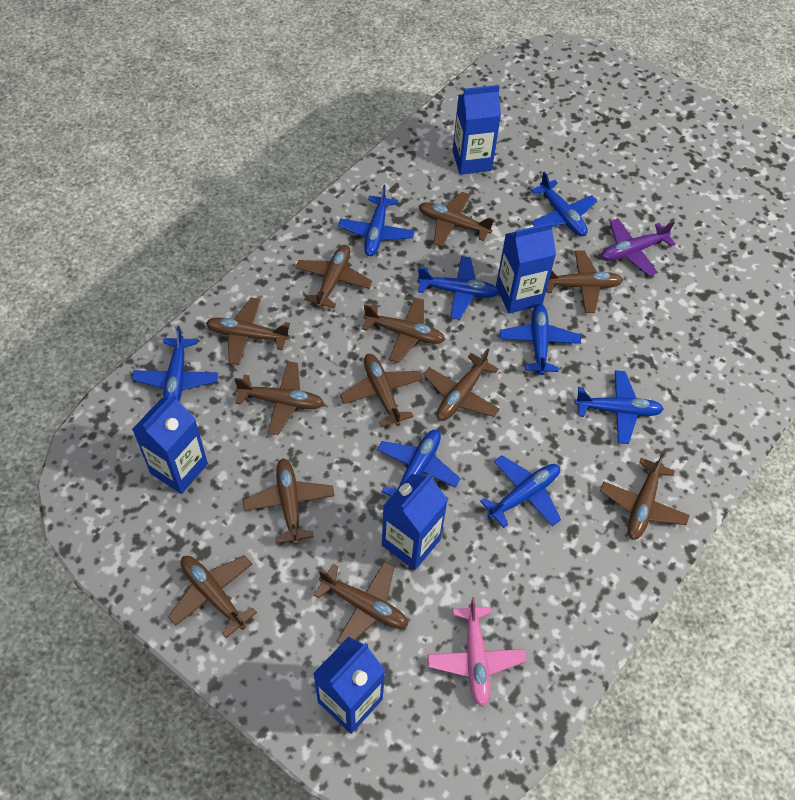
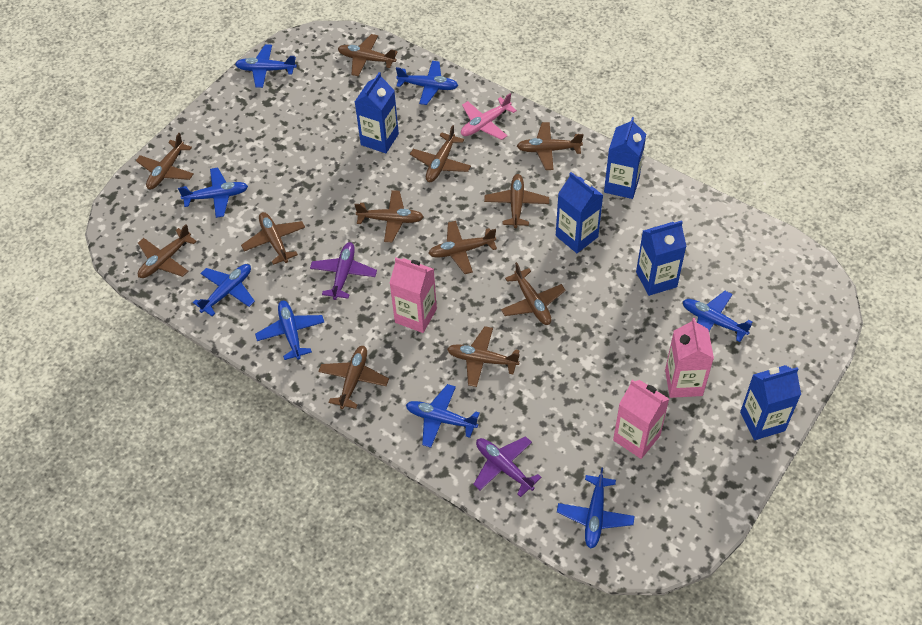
pink carton: none = 0 -> [390,258,437,333] [613,380,669,459] [665,318,714,398] = 3
purple plane: [601,218,675,276] = 1 -> [310,242,377,300] [473,436,542,497] = 2

